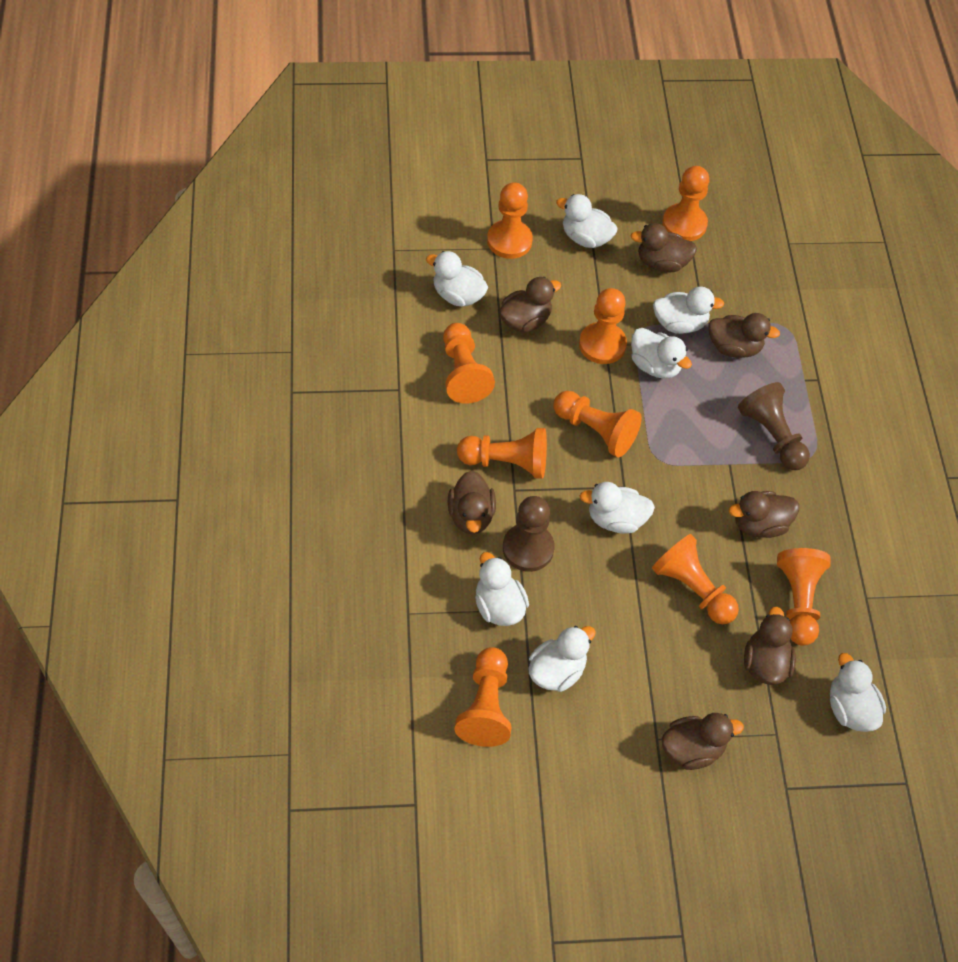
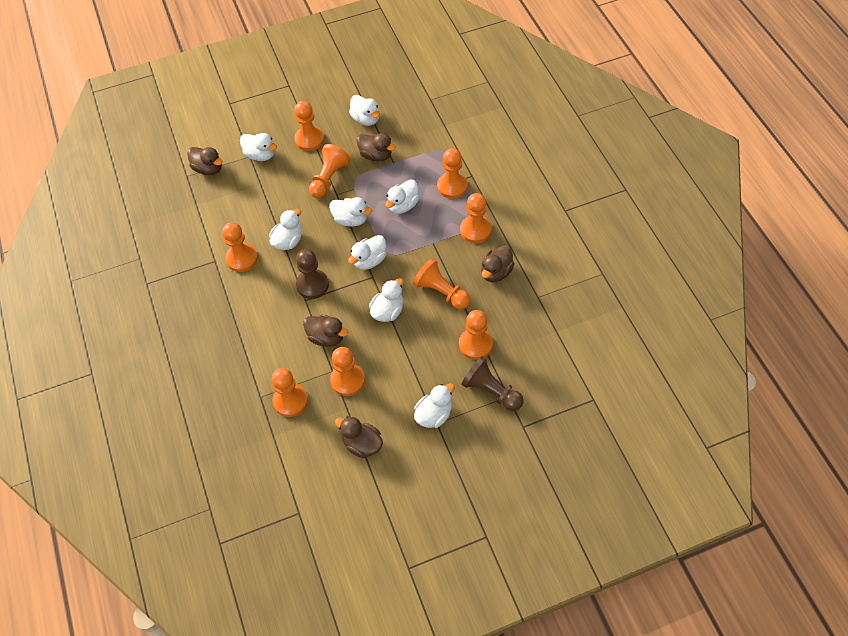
brown duck: [448,470,496,535] [499,277,561,332] [630,223,697,272] [662,713,744,770] [708,313,780,358] [729,491,799,538] [744,607,796,685] = 7 -> [187,147,223,175] [303,315,348,347] [335,416,383,458] [357,133,396,162] [481,245,515,282] = 5

